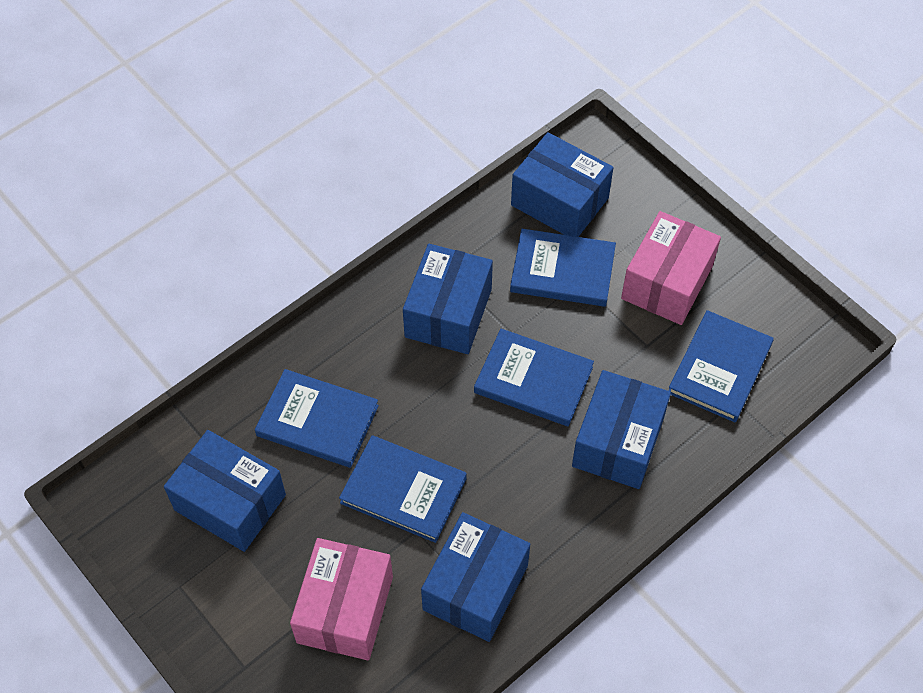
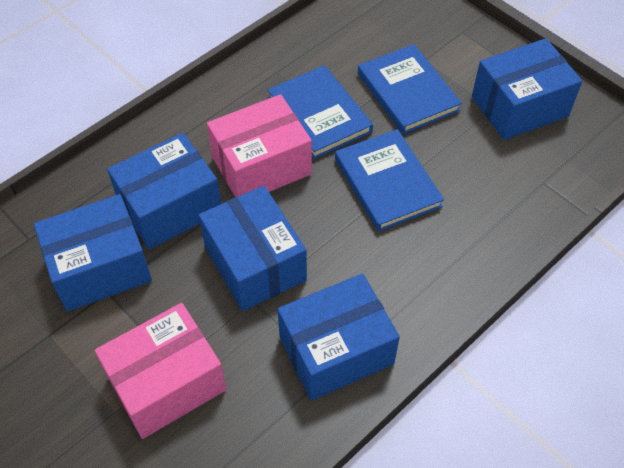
blue book: [255,369,379,468] [339,435,467,543] [474,329,594,426] [510,229,616,307] [668,310,774,422] = 5 -> [268,65,373,159] [335,129,444,232] [358,44,462,134] = 3

